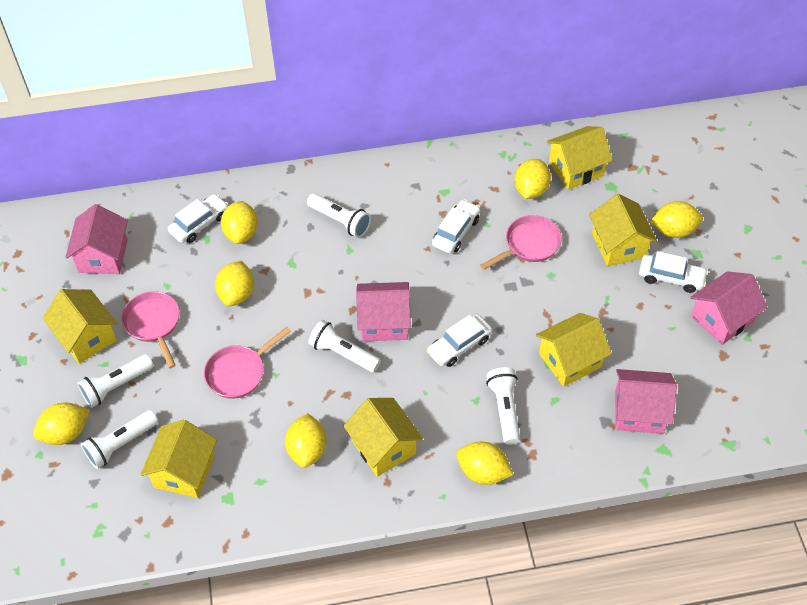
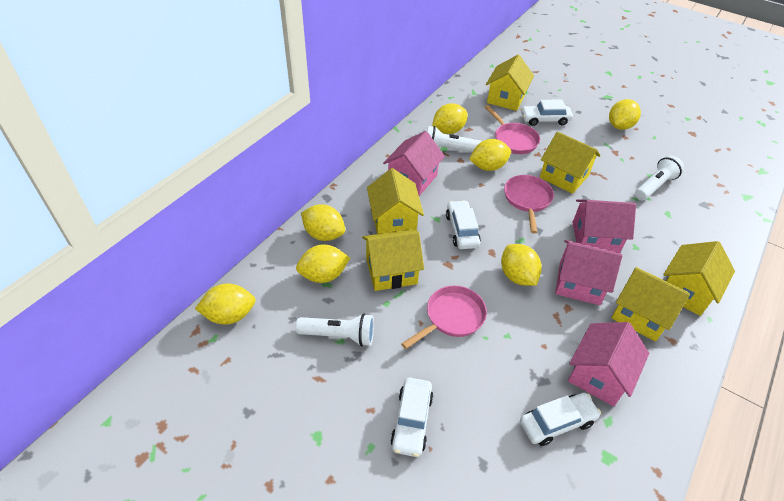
white flashlight: [77,354,154,408] [81,410,158,469] [307,193,371,238] [308,320,381,373] [486,367,520,445] = 5 -> [296,313,374,346] [427,126,482,152] [635,155,684,200] = 3

